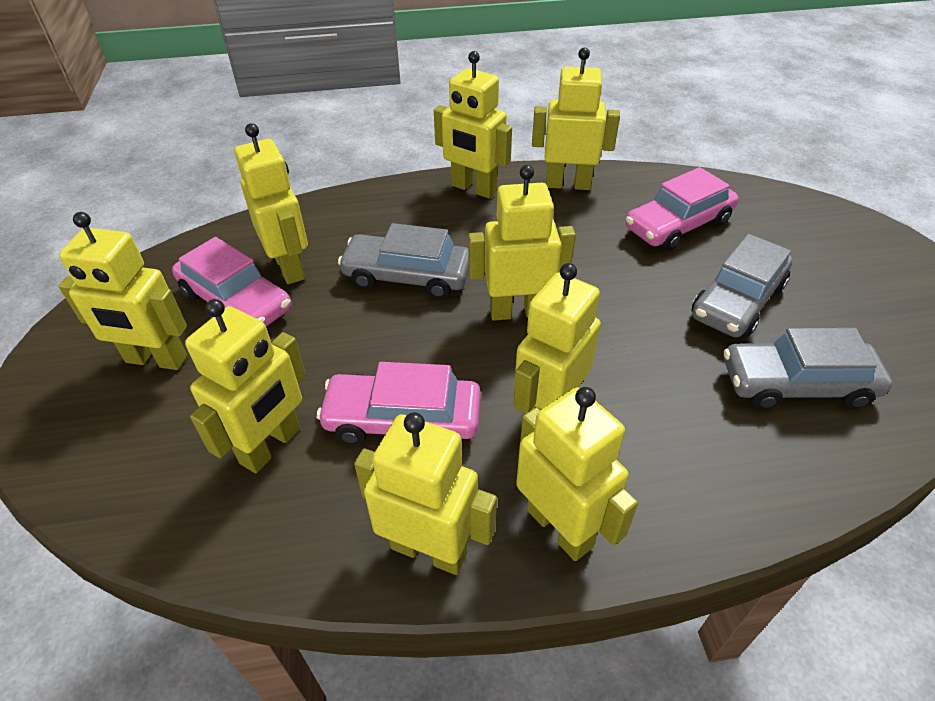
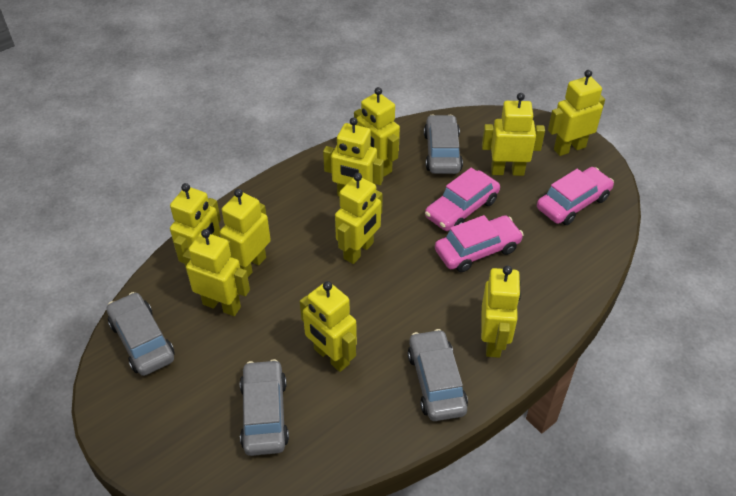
grey car: [338,223,469,299] [692,234,793,337] [724,328,892,409] = 3 -> [107,292,175,376] [240,359,289,456] [408,329,468,421] [424,114,463,174] = 4
yellow robot: [58,212,187,370] [185,299,306,473] [234,123,308,284] [354,412,497,575] [434,51,512,198] [468,165,575,321] [513,263,601,413] [516,387,638,561] [532,47,620,190] = 9 -> [170,183,221,263] [183,229,250,316] [220,189,271,277] [300,281,357,372] [323,117,384,197] [335,173,383,264] [354,87,400,177] [481,266,521,358] [482,93,545,176] [548,70,605,156] = 10

